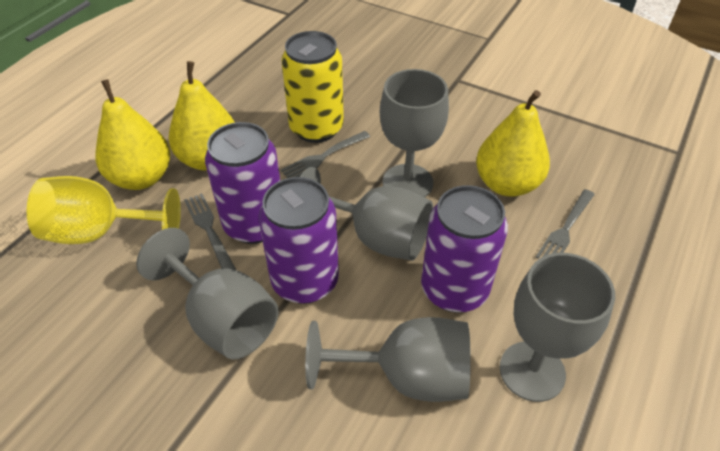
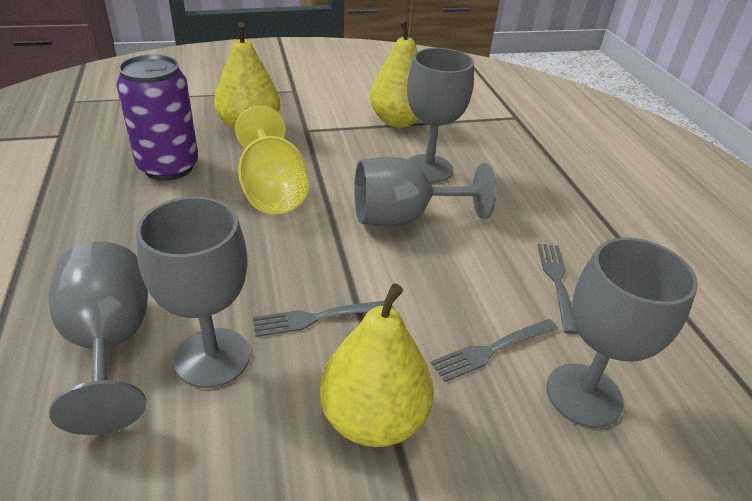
purple can: [205,122,280,244] [259,177,339,304] [421,185,508,313] = 3 -> [116,54,198,181] = 1
yellow can: [281,31,344,143] = 1 -> none = 0

